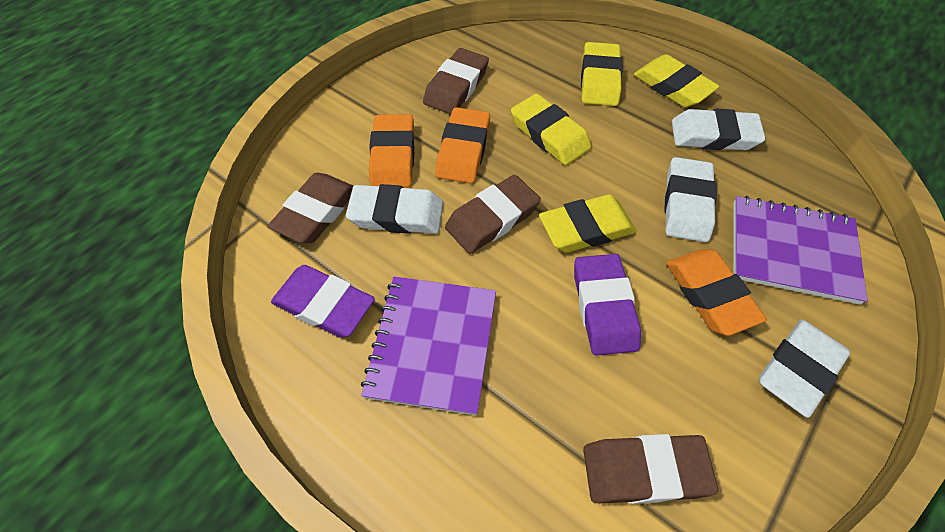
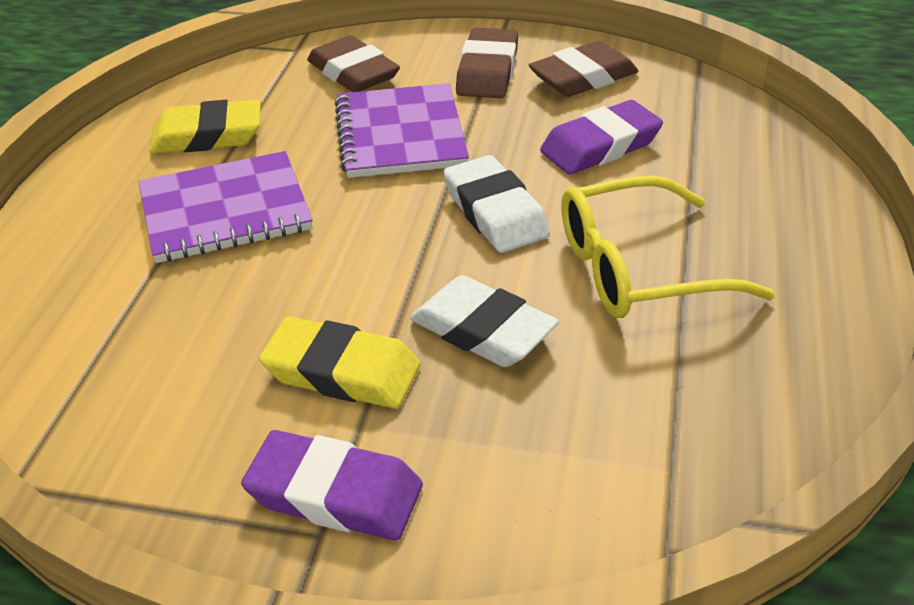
brown eraser: [267,173,353,243] [423,48,489,114] [445,175,541,254] [583,434,718,504] = 4 -> [307,35,400,92] [456,28,518,98] [529,41,638,97] = 3
orange eraser: [369,114,414,188] [435,107,490,184] [666,249,767,336] = 3 -> none = 0
white eraser: [346,184,443,234] [664,157,717,242] [672,109,766,150] [759,320,850,418] = 4 -> [410,275,559,367] [444,155,550,253] = 2
yellow eraser: [511,94,591,165] [539,194,636,253] [581,42,623,106] [634,54,720,107] = 4 -> [149,100,261,154] [259,316,420,409] = 2
yellow glasses: none = 0 -> [561,175,775,318] = 1

